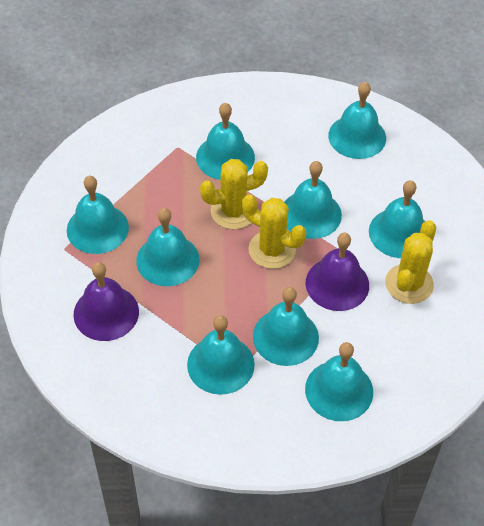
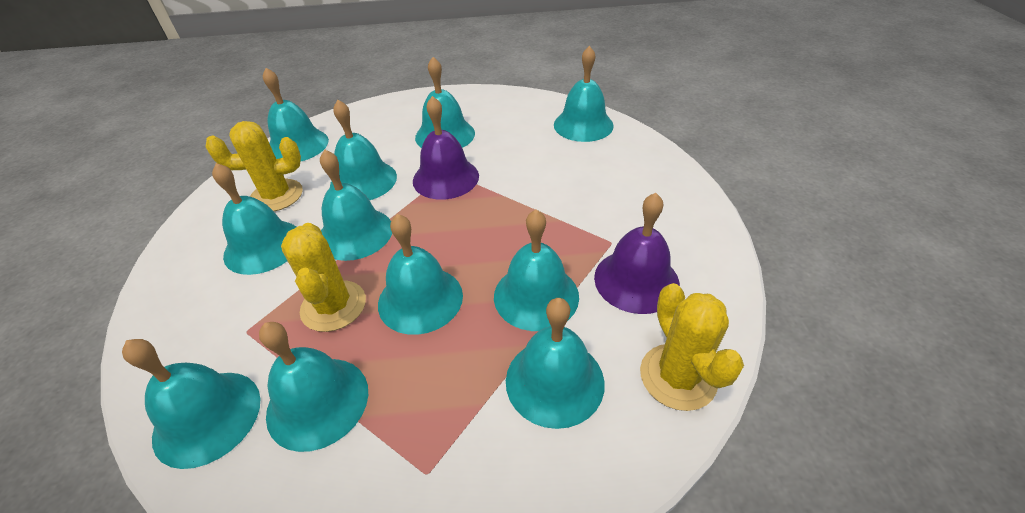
turquoise bell: [67,176,129,254] [136,208,199,286] [187,315,255,395] [196,103,255,180] [253,287,319,366] [284,161,342,239] [305,342,373,421] [328,82,386,159] [369,180,425,258] = 9 -> [122,339,261,469] [212,163,296,275] [259,322,368,452] [263,68,329,162] [320,150,392,261] [330,100,397,200] [378,214,463,335] [415,57,475,148] [494,210,579,331] [506,298,605,429] [554,46,614,142] = 11

